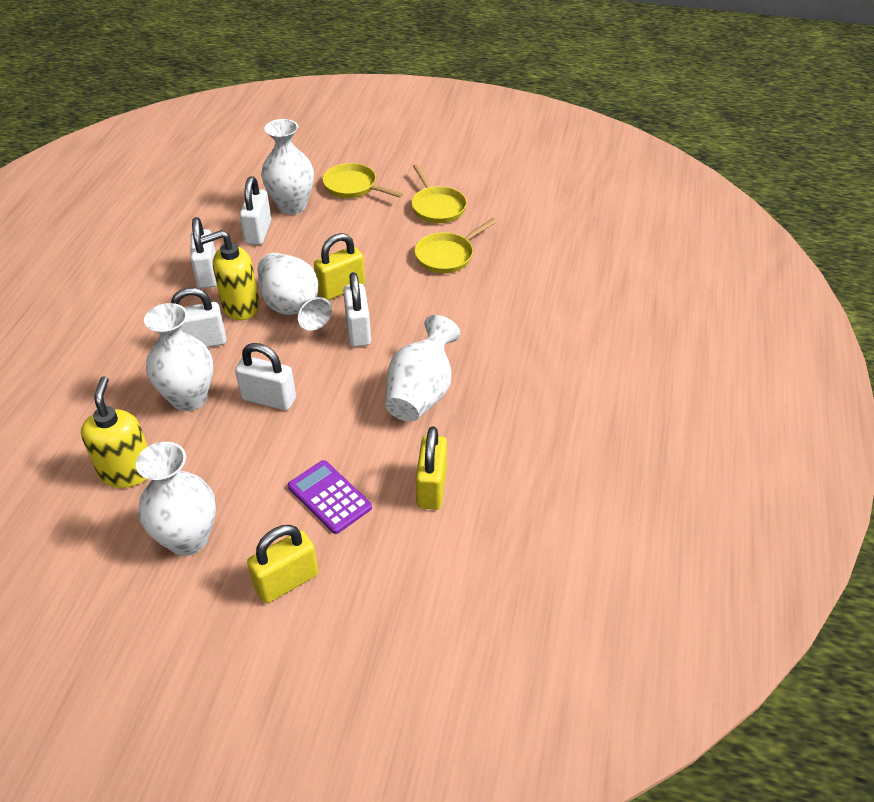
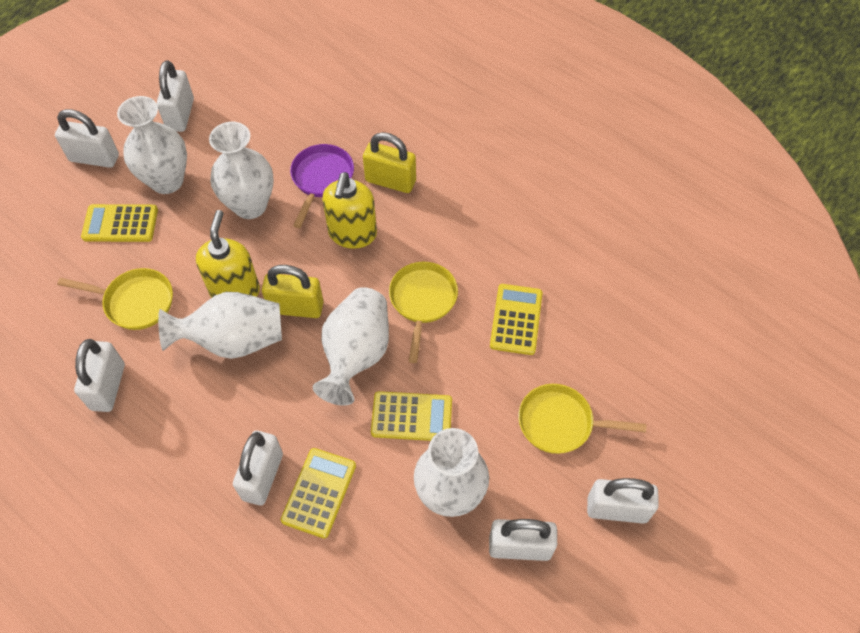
purple calculator: [288,460,372,534] = 1 -> none = 0
purple pan: none = 0 -> [290,144,354,228] = 1
white padlock: [171,287,226,348] [190,217,217,288] [235,343,296,410] [240,176,271,245] [343,272,371,347] = 5 -> [55,109,119,168] [74,339,125,412] [157,60,194,132] [233,431,283,505] [489,519,557,561] [587,478,659,524] = 6
yellow calculator: none = 0 -> [81,204,158,242] [281,448,356,539] [371,391,452,441] [490,284,543,355] = 4
yellow padlock: [247,525,319,603] [314,233,365,300] [416,426,447,510] = 3 -> [262,265,323,318] [363,132,416,193] = 2

